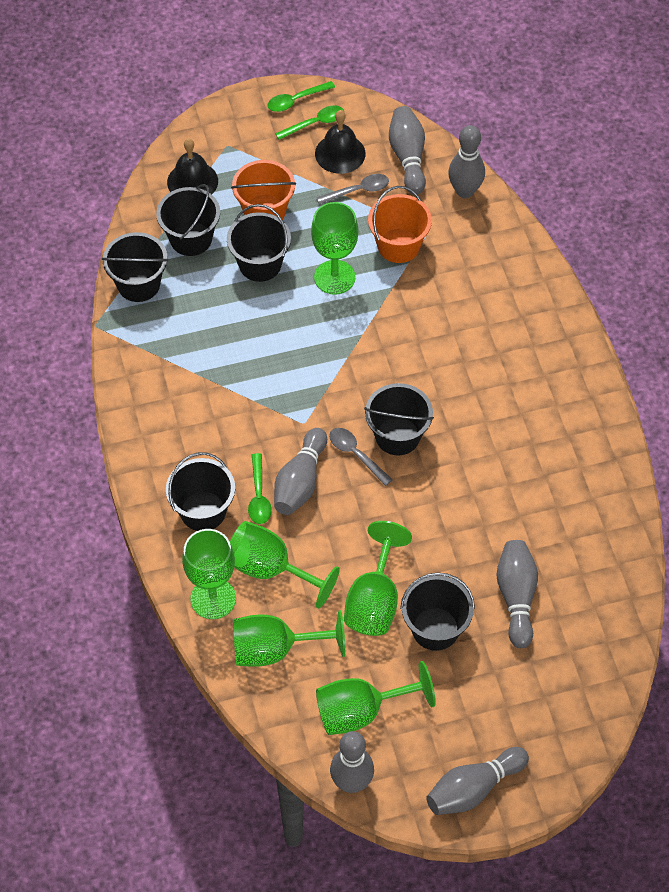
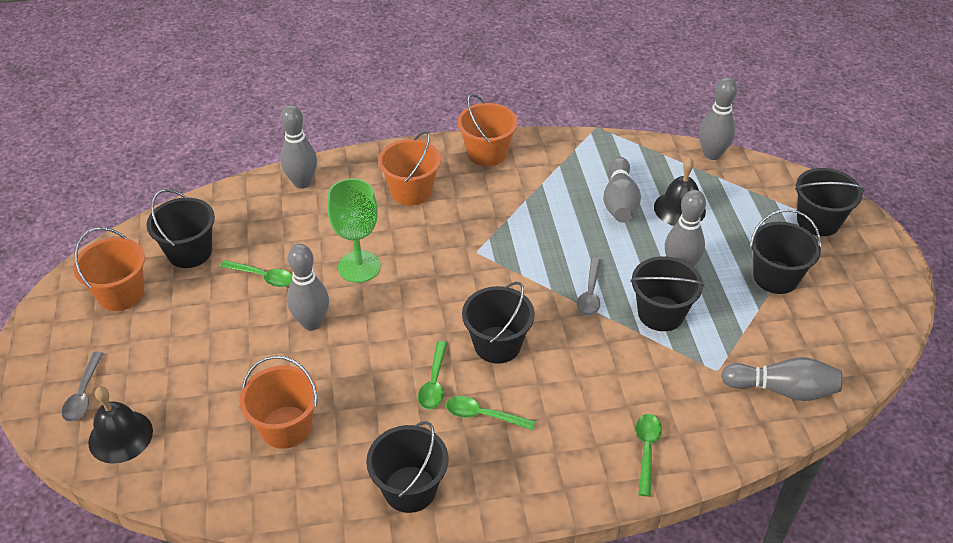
green goblet: [182,529,236,619] [230,521,340,608] [233,610,345,667] [311,202,358,295] [316,661,436,735] [344,521,412,636] = 6 -> [327,178,381,283] = 1
green spoon: [248,453,272,524] [267,81,335,112] [275,105,344,140] = 3 -> [220,260,292,287] [418,341,447,409] [446,396,535,430] [636,414,662,497] = 4
orange bucket: [231,160,296,220] [368,186,432,263] = 2 -> [73,227,145,311] [239,356,318,449] [378,131,441,205] [457,94,518,166] = 4

